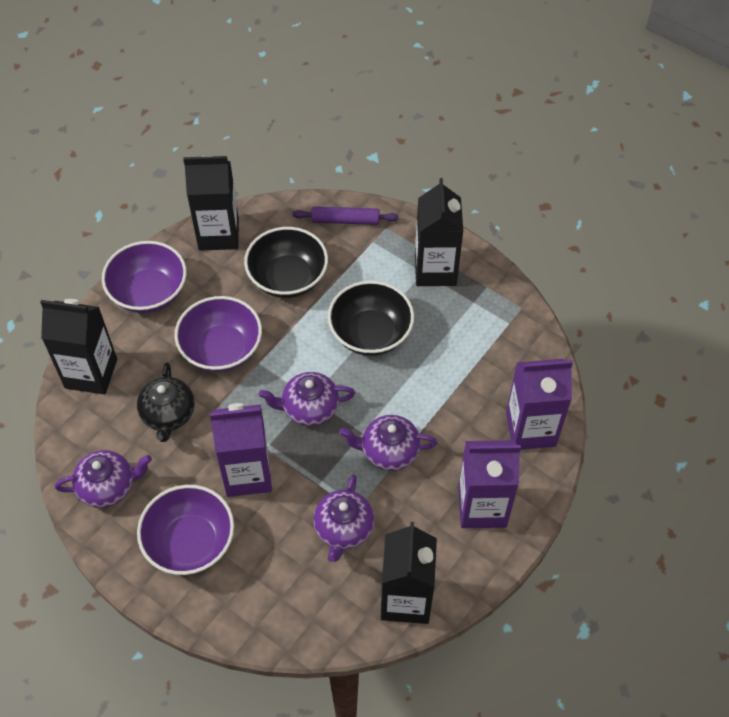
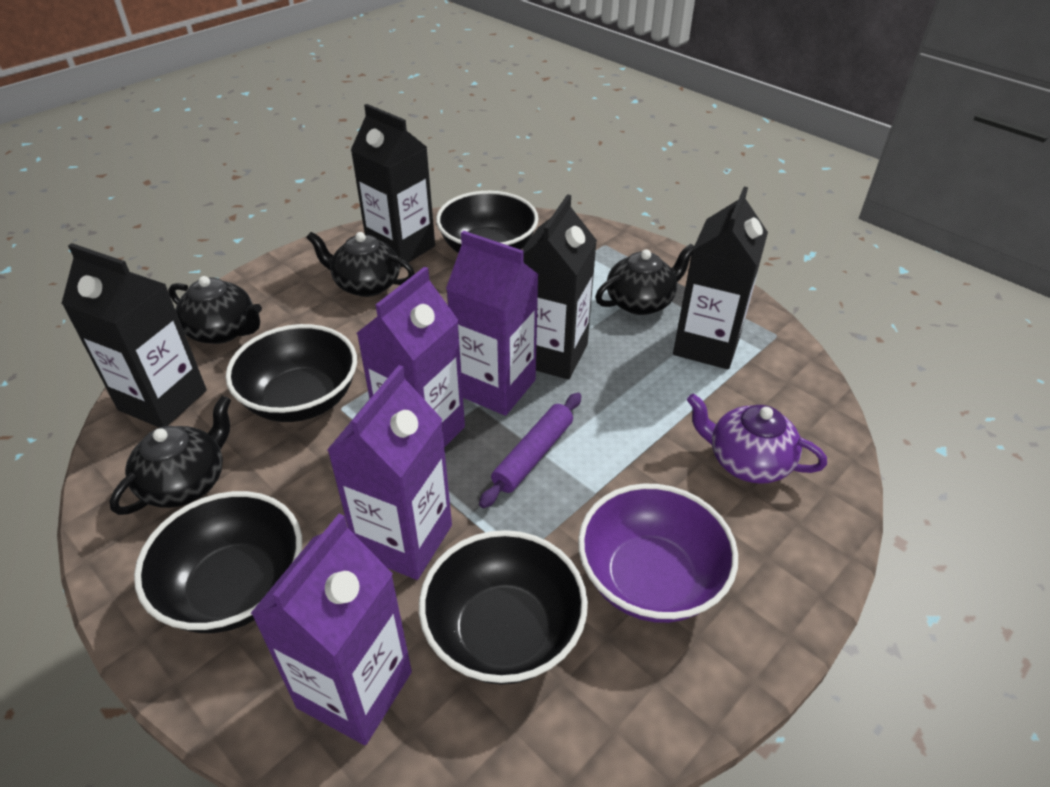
black bowl: [244,227,328,298] [328,281,414,356] = 2 -> [134,491,302,633] [226,324,357,422] [419,530,588,685] [436,191,539,253] = 4
black teapot: [137,362,195,442] = 1 -> [109,396,231,515] [169,276,262,344] [306,232,415,297] [595,244,694,315] = 4
purple bowl: [102,241,187,313] [137,485,234,575] [174,296,262,372] = 3 -> [578,484,738,623] = 1
purple carton: [210,403,272,497] [458,440,521,528] [506,359,573,450] = 3 -> [250,514,412,745] [327,365,452,580] [357,266,465,448] [446,230,539,416] = 4
purple teapot: [55,450,152,508] [259,372,355,426] [313,475,375,562] [339,415,438,471] = 4 -> [687,393,827,484] = 1

